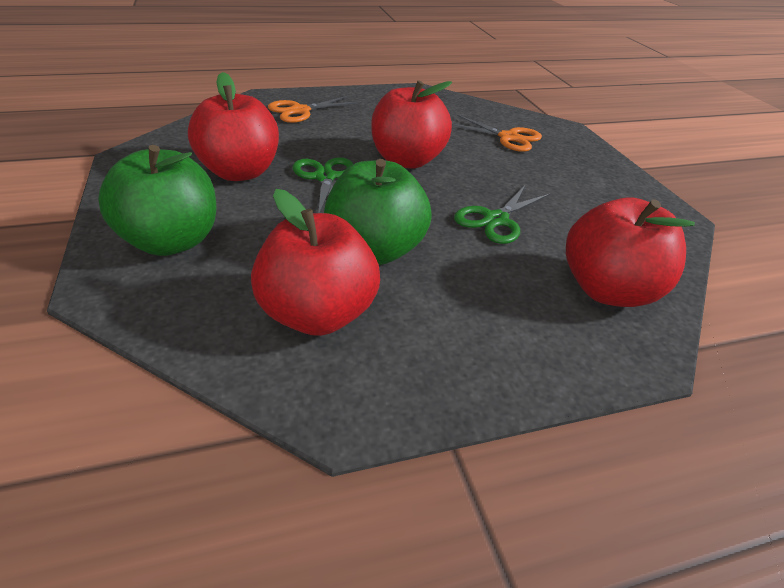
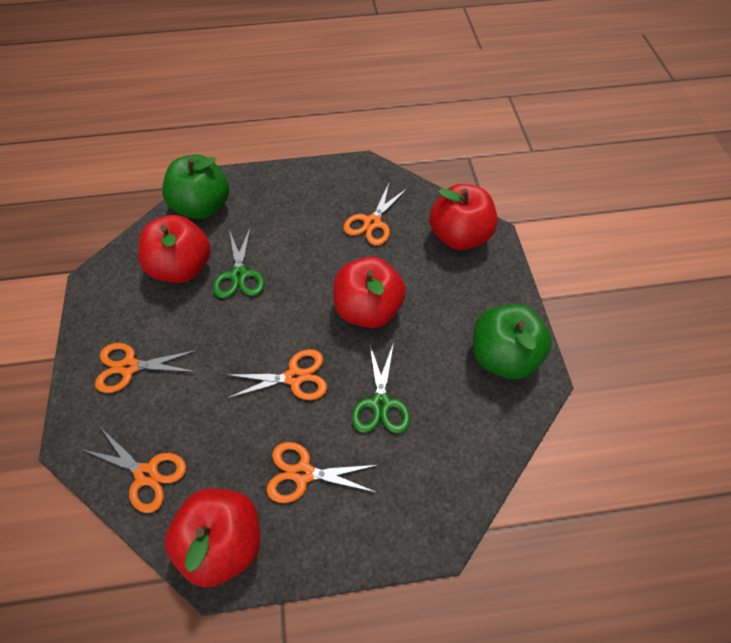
orange scissors: [268,96,359,123] [452,115,542,152] = 2 -> [81,427,186,513] [95,343,198,393] [225,349,327,400] [267,442,378,503] [343,183,408,245] = 5

